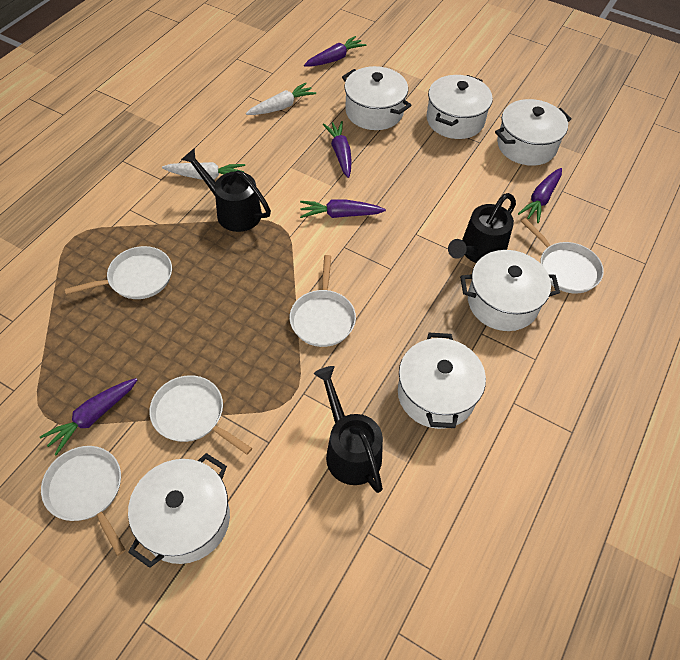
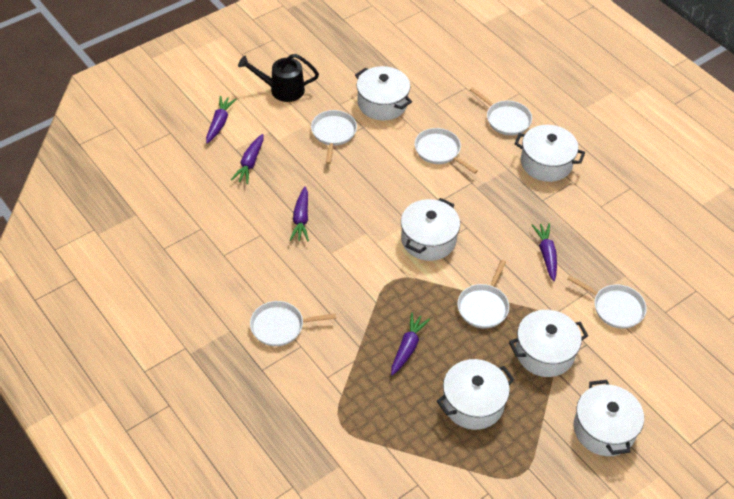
black watering can: [181,148,271,232] [314,366,383,493] [448,193,516,263] = 3 -> [238,54,319,102] = 1
white carrot: [162,162,245,180] [246,83,316,115] = 2 -> none = 0
white pan: [41,446,126,556] [65,246,172,299] [149,375,252,455] [290,255,356,347] [521,218,604,293] = 5 -> [250,301,336,346] [311,110,357,164] [415,128,478,174] [457,260,509,328] [470,87,532,135] [567,275,647,329] = 6

